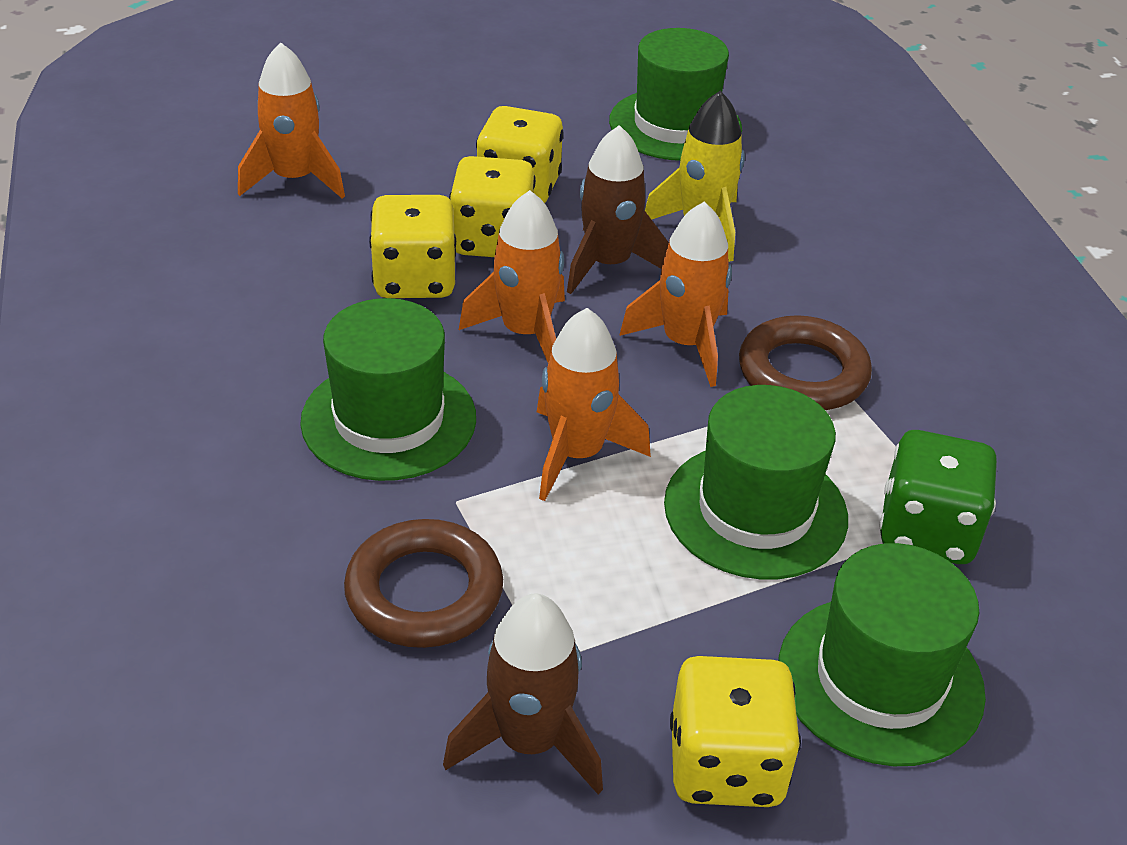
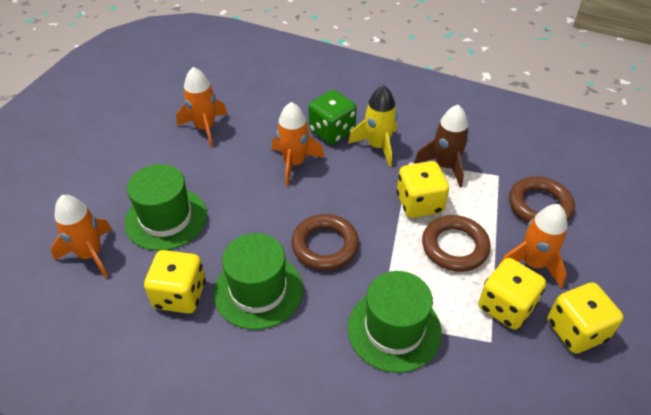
brown ring: [344,519,503,648] [739,315,872,410] = 2 -> [291,214,359,271] [422,215,491,272] [509,176,575,223] = 3
brown rocket: [443,593,603,794] [567,125,669,294] = 2 -> [414,105,469,187] = 1
green hat: [300,298,476,481] [609,28,742,161] [664,385,848,579] [779,543,986,766] = 4 -> [125,164,207,251] [213,233,303,330] [348,271,442,373] = 3

